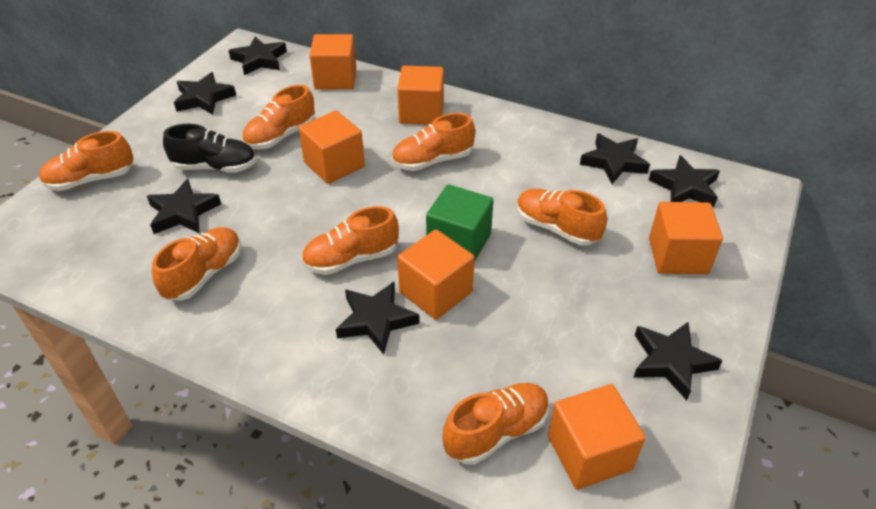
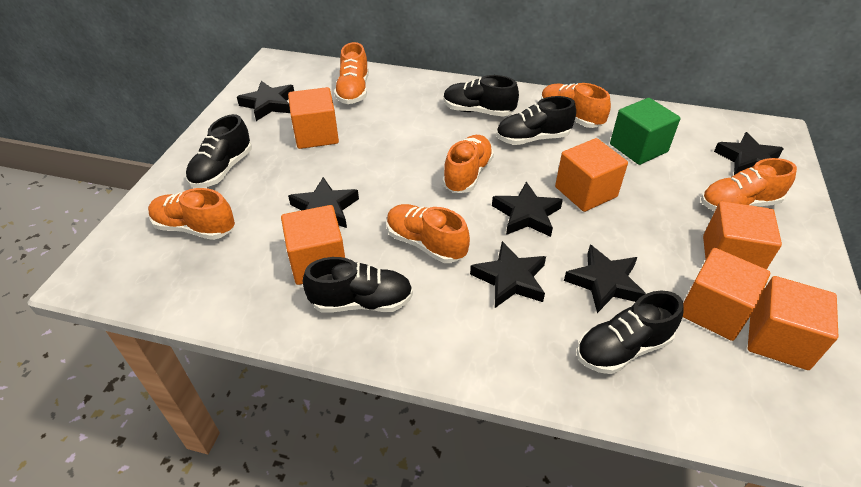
black shoe: [163,124,256,173] = 1 -> [186,114,252,188] [303,257,413,313] [444,75,519,116] [496,96,576,145] [577,291,683,374] = 5
black star: [147,179,221,234] [174,72,236,115] [228,37,287,75] [336,282,419,355] [580,133,650,184] [633,322,723,400] [649,155,720,207] = 7 -> [237,81,294,121] [288,177,359,228] [470,241,546,308] [492,182,563,237] [564,245,646,313] [714,132,784,175] = 6
orange shoe: [39,131,134,191] [152,227,241,301] [242,85,315,149] [301,206,399,275] [392,113,475,171] [443,383,549,465] [517,189,607,246] = 7 -> [148,188,235,240] [334,42,369,104] [387,204,470,263] [442,135,494,193] [541,83,611,128] [701,158,797,211] = 6

